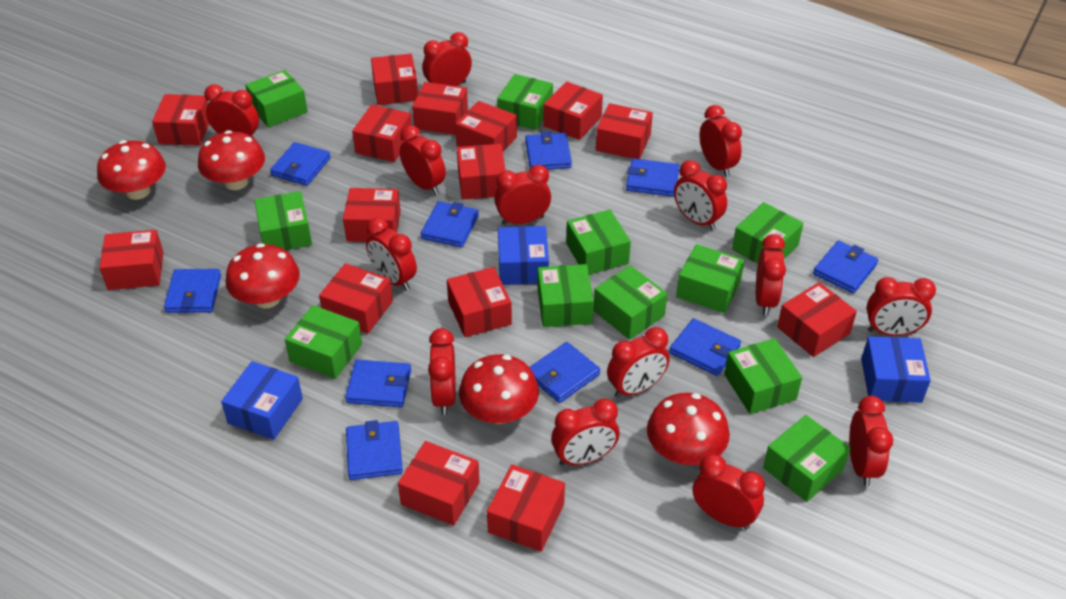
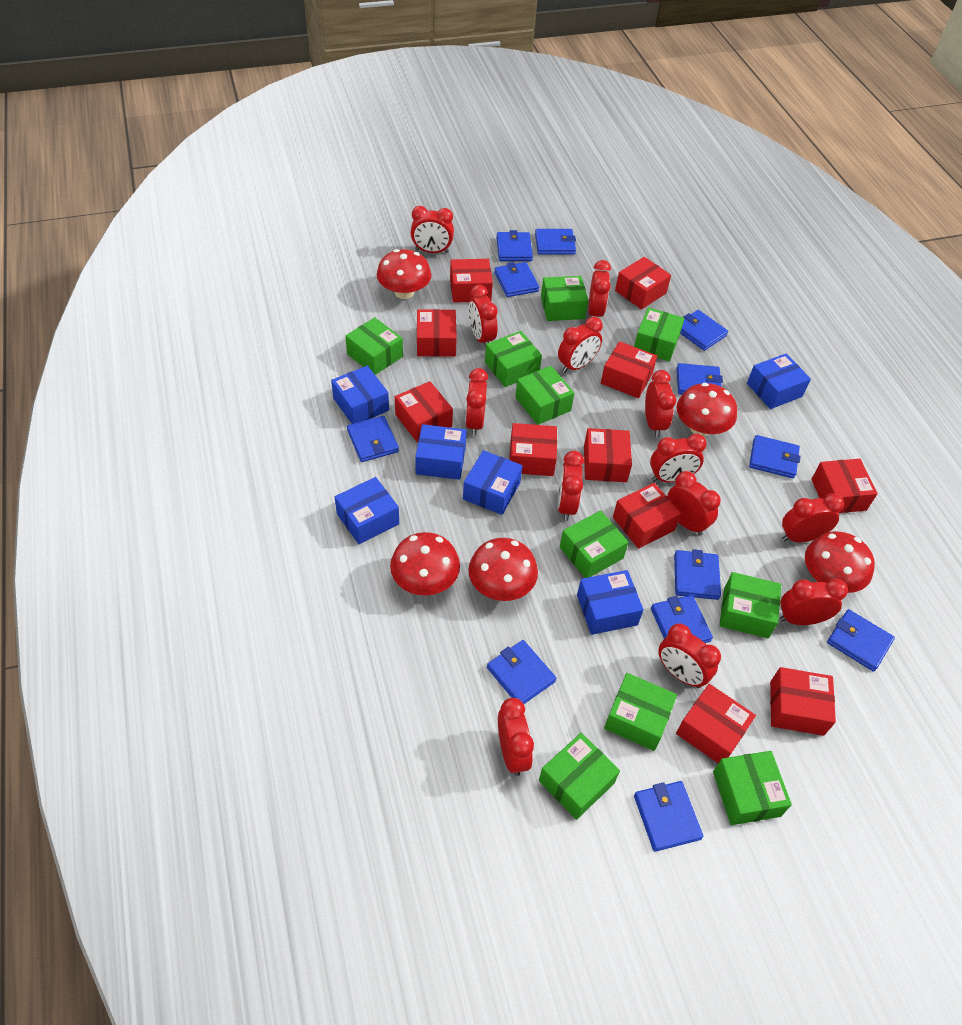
blue box: [221,361,303,440] [498,226,549,285] [861,336,931,403] = 3 -> [331,366,389,424] [335,477,399,544] [415,424,467,480] [463,450,523,515] [577,570,644,635] [747,353,811,409] = 6
blue wallet: [164,269,221,313] [270,142,331,186] [345,360,411,407] [346,420,403,480] [421,201,479,248] [525,131,572,170] [530,342,600,403] [626,158,680,197] [669,318,741,376] [813,240,878,294] = 10 -> [347,416,399,462] [487,640,556,704] [494,262,539,297] [496,230,533,261] [535,229,576,255] [634,781,703,852] [651,595,713,643] [674,549,721,600] [677,363,723,394] [680,310,728,351] [749,435,801,478] [827,609,895,672] = 12
green box: [245,70,308,128] [254,191,312,250] [285,305,362,379] [497,74,553,130] [538,264,594,327] [566,210,631,275] [593,265,667,340] [676,244,745,313] [724,338,802,414] [732,202,804,264] [763,415,850,502] = 11 -> [345,317,403,375] [485,331,542,387] [515,366,574,425] [539,733,620,820] [541,276,588,321] [560,510,629,578] [604,673,677,751] [634,307,684,361] [713,751,792,825] [719,572,781,638] = 10
red box: [99,230,164,290] [152,94,209,146] [319,263,393,334] [343,188,401,242] [352,105,412,162] [371,54,418,105] [398,441,480,526] [412,82,468,135] [447,267,512,337] [455,101,517,151] [457,144,506,200] [487,464,565,552] [543,82,603,140] [596,103,653,159] [777,282,857,357] = 15 -> [395,381,453,442] [417,309,457,357] [450,259,493,303] [510,423,557,476] [584,428,632,482] [601,341,657,398] [613,483,681,549] [615,257,671,309] [676,684,756,763] [770,667,836,736] [811,459,877,513] = 11
red clock: [204,84,259,139] [366,218,417,291] [400,125,446,195] [423,32,472,86] [428,328,456,415] [494,165,551,225] [551,398,619,466] [607,327,669,398] [674,160,727,230] [693,454,765,529] [699,105,742,177] [756,234,786,315] [849,396,893,486] [867,277,936,336] = 14 -> [411,206,454,253] [465,368,488,436] [468,285,498,348] [498,698,534,776] [558,317,603,373] [558,451,584,521] [588,260,611,317] [645,370,676,437] [650,434,707,483] [658,623,721,688] [667,471,721,536] [780,579,848,625] [782,493,844,543] = 13

